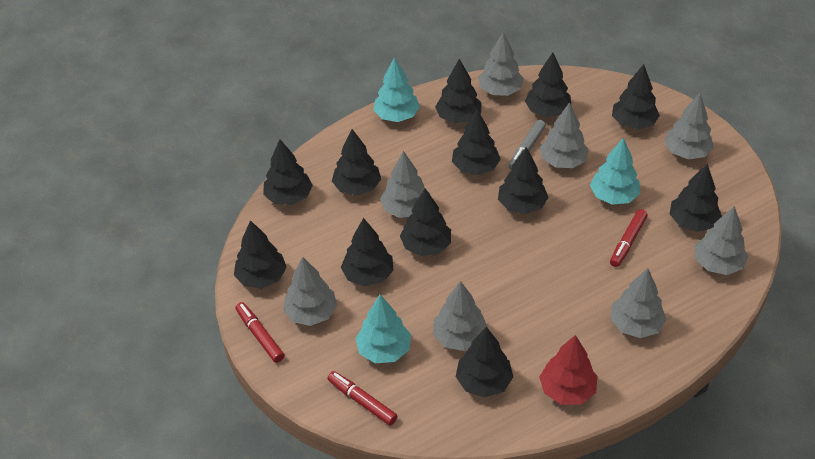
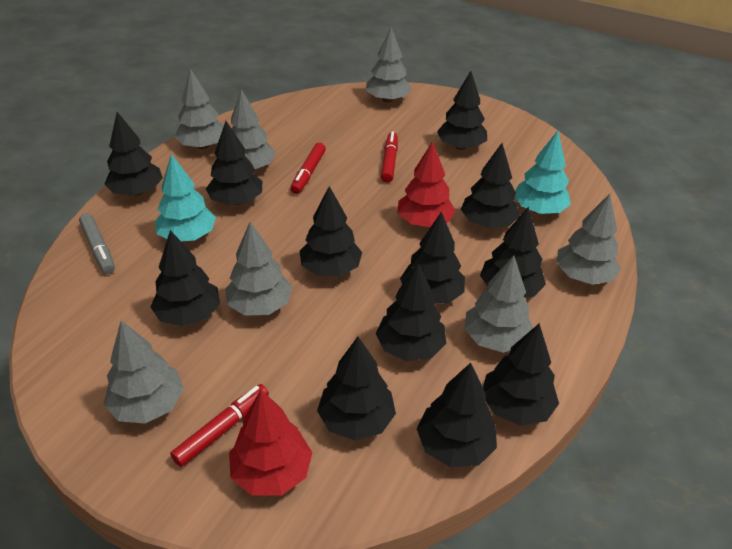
grey tree: [283,257,337,326] [380,151,430,218] [433,281,488,351] [478,32,524,96] [540,102,589,168] [610,268,667,338] [664,94,714,159] [694,206,748,275] = 8 -> [104,321,184,424] [175,68,224,149] [225,222,292,316] [231,89,276,169] [366,27,412,103] [464,256,533,353] [556,194,621,285] = 7
red tree: [539,335,597,405] = 1 -> [229,390,312,496] [398,141,456,227] = 2
turquoise tree: [355,294,411,363] [373,58,420,122] [590,137,640,205] = 3 -> [155,154,216,241] [515,130,571,214] = 2

